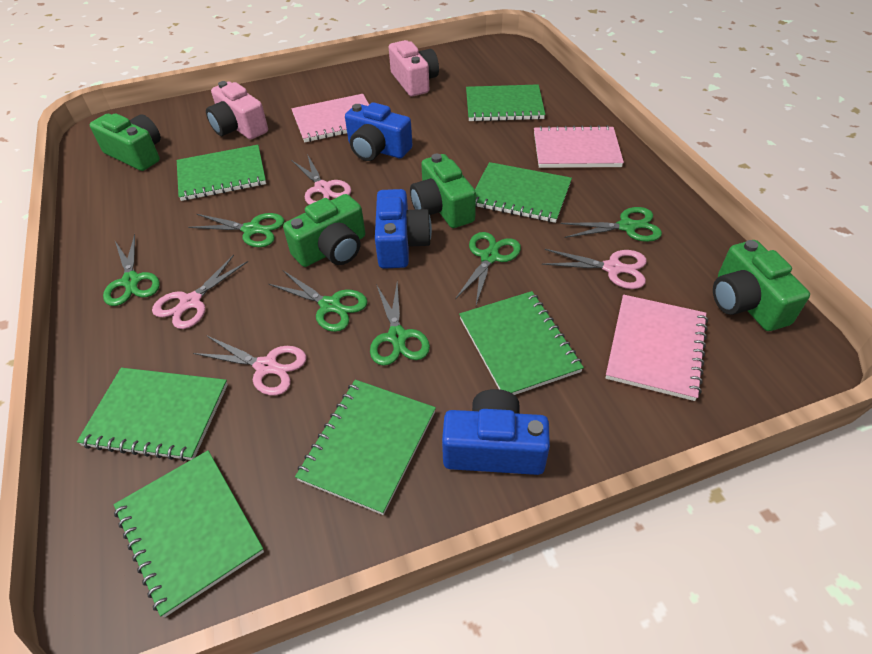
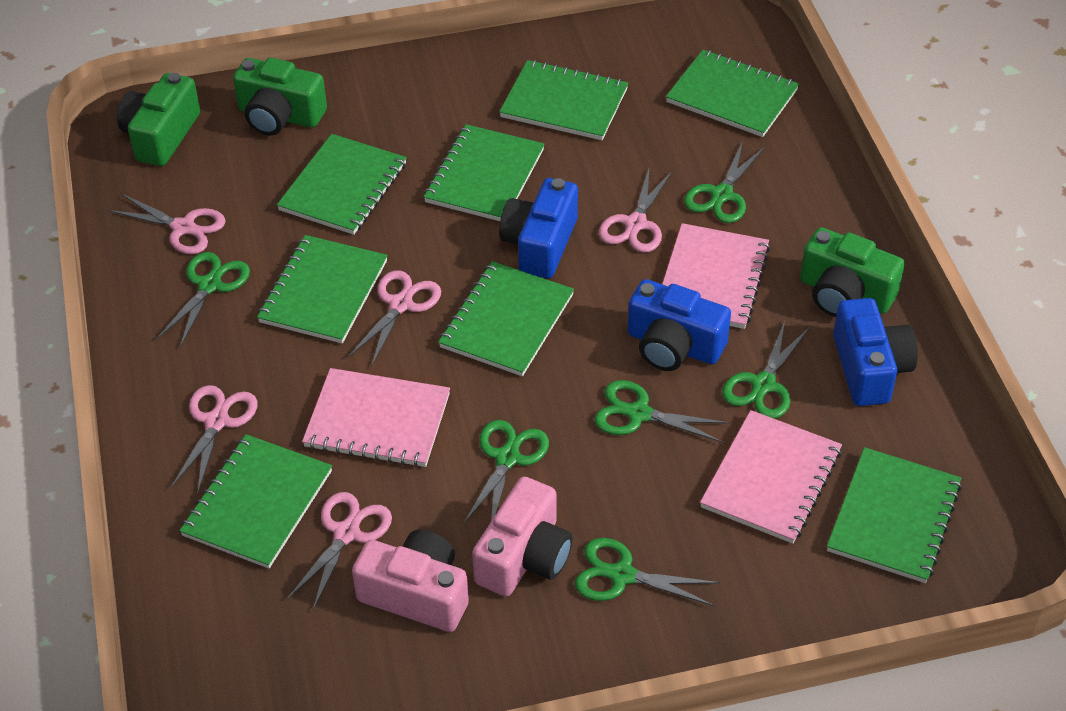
green camera: [90,113,161,171] [283,194,365,267] [410,154,476,228] [713,240,810,331] = 4 -> [117,73,200,166] [233,58,327,136] [800,227,905,317] = 3
green notebook: [77,368,228,461] [114,450,264,618] [177,145,266,201] [295,380,436,515] [459,291,584,395] [466,84,545,122] [475,162,572,223] = 7 -> [179,434,332,568] [257,235,388,343] [277,134,407,235] [424,124,545,221] [438,261,574,376] [499,60,628,140] [666,50,799,137] [827,447,962,583] = 8
pink scissors: [152,255,248,329] [193,335,307,395] [291,154,351,205] [542,249,647,289] = 4 -> [108,193,225,254] [171,385,258,492] [287,492,392,610] [348,270,441,367] [599,169,672,253] = 5

